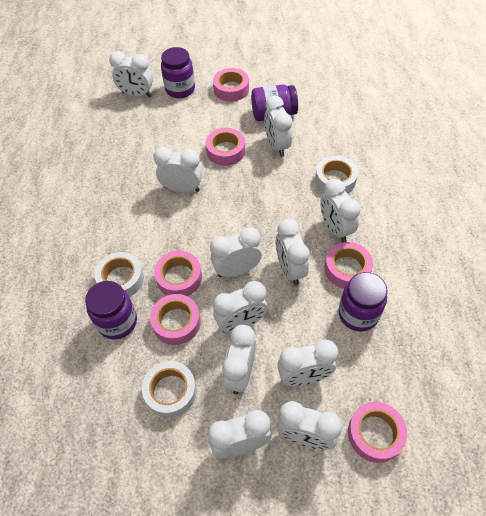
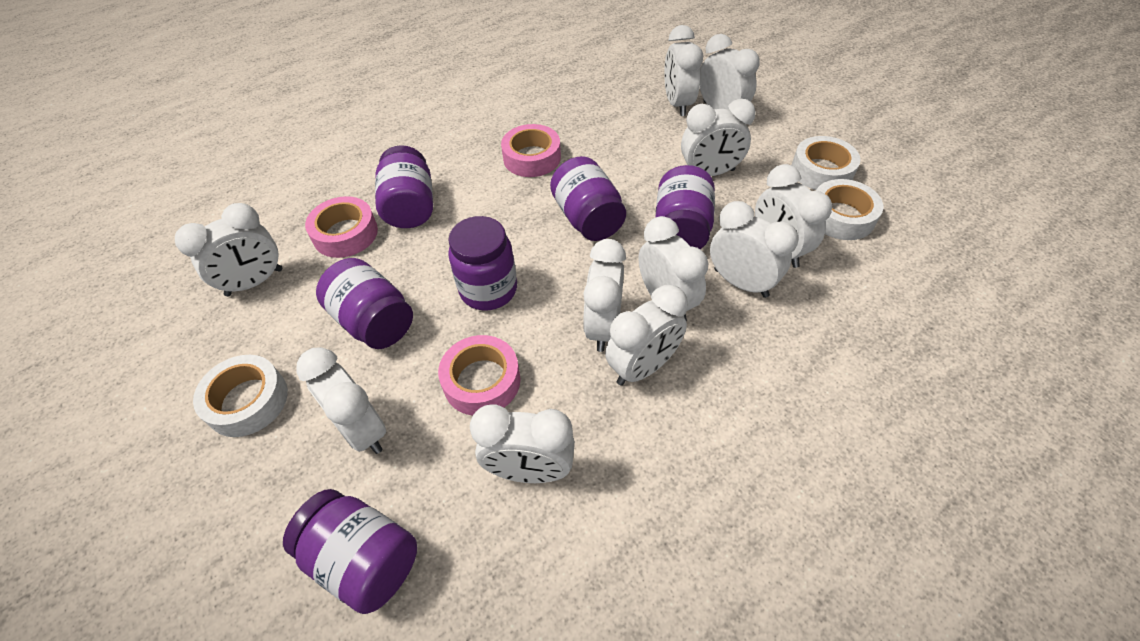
pink tape: [150,294,201,345] [154,251,202,296] [206,128,245,166] [213,68,249,102] [325,242,373,289] [348,402,407,463] = 6 -> [305,196,378,258] [438,335,520,416] [501,124,561,177] = 3
purple jar: [85,281,137,339] [161,47,195,98] [251,85,298,121] [338,272,387,331] = 4 -> [283,489,417,614] [316,258,413,349] [375,145,433,228] [448,216,517,311] [550,156,626,241] [655,165,715,249] = 6

